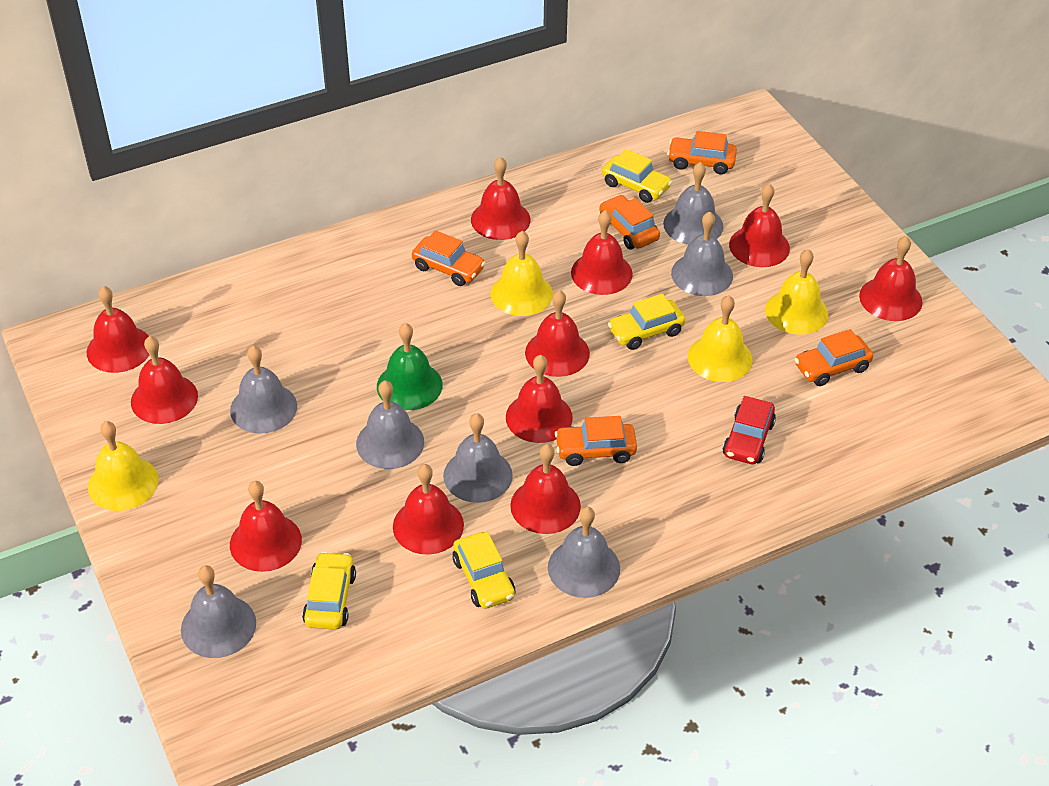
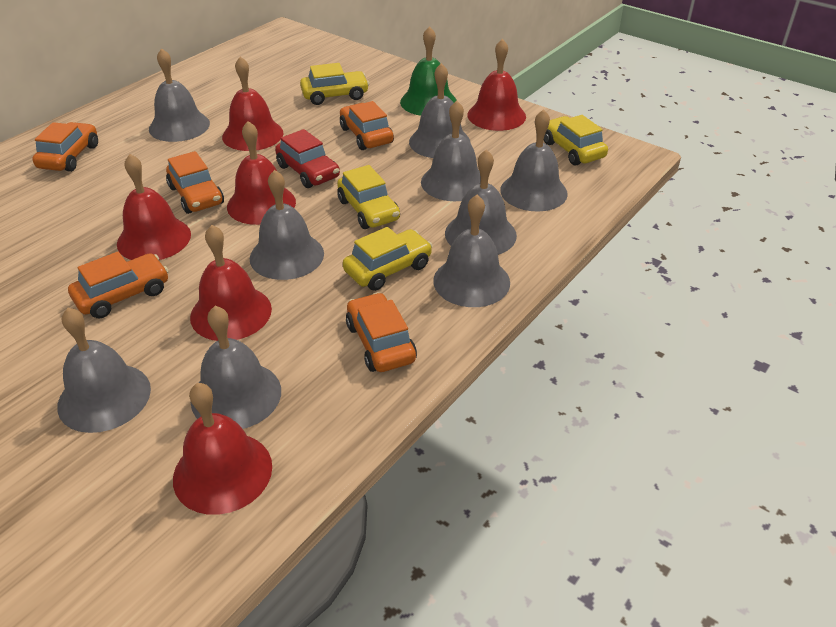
grey bell: [181,565,256,658] [230,345,297,434] [356,380,424,469] [443,413,513,503] [548,507,620,598] [663,162,723,245] [671,211,733,296] = 7 -> [57,308,151,433] [149,48,210,142] [191,306,281,429] [250,170,324,280] [409,63,470,158] [421,101,481,201] [433,195,510,307] [445,149,517,255] [500,109,568,211] = 9
red bell: [87,286,149,373] [131,336,198,424] [230,481,302,572] [393,464,464,555] [471,157,530,240] [506,355,573,443] [510,444,581,534] [525,290,590,377] [571,210,633,295] [729,184,790,267] [859,236,923,321] = 11 -> [117,154,191,260] [173,383,272,515] [190,225,272,341] [222,56,284,151] [227,121,296,225] [467,39,526,131] = 6
yellow bell: [88,421,159,511] [491,231,553,316] [688,295,753,382] [765,249,828,335] = 4 -> none = 0

